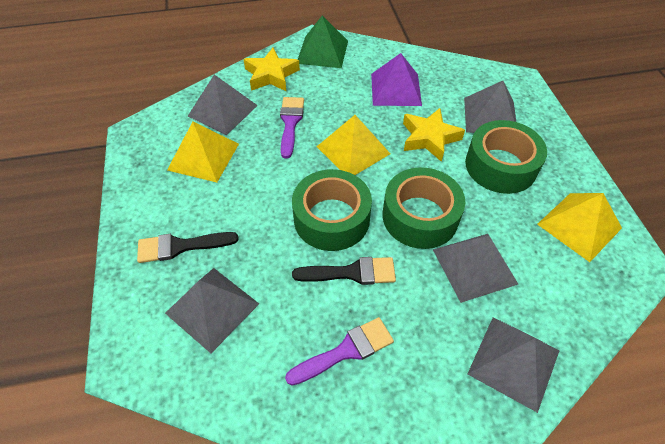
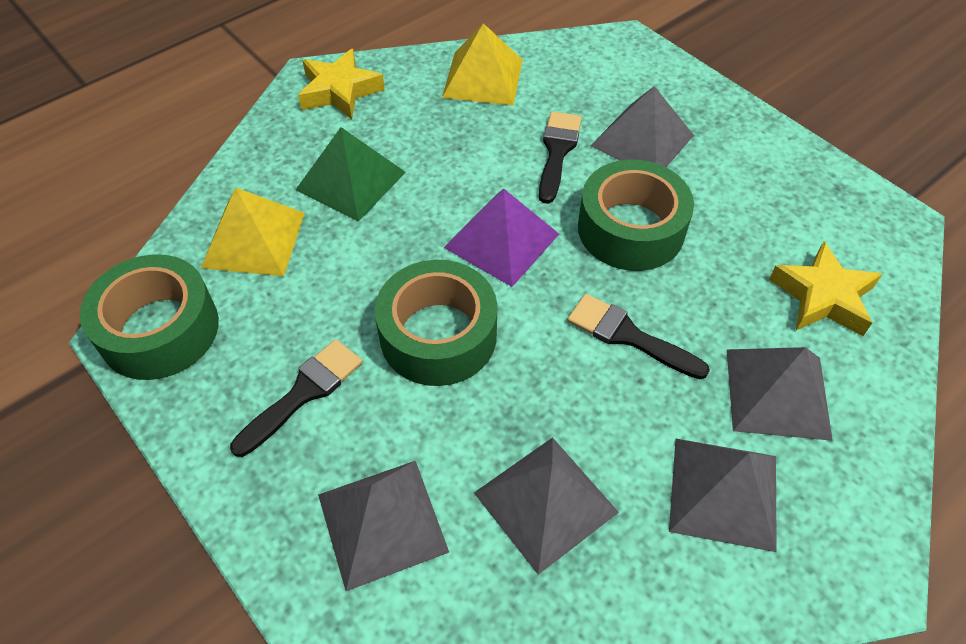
black brush: [137,232,239,263] [292,257,396,285] = 2 -> [230,339,363,457] [539,111,582,204] [567,294,710,379] = 3
purple brush: [280,97,304,159] [285,317,394,385] = 2 -> none = 0
yellow pyramid: [167,122,239,182] [317,115,391,175] [537,193,622,262] = 3 -> [201,187,305,276] [442,23,523,105] = 2

